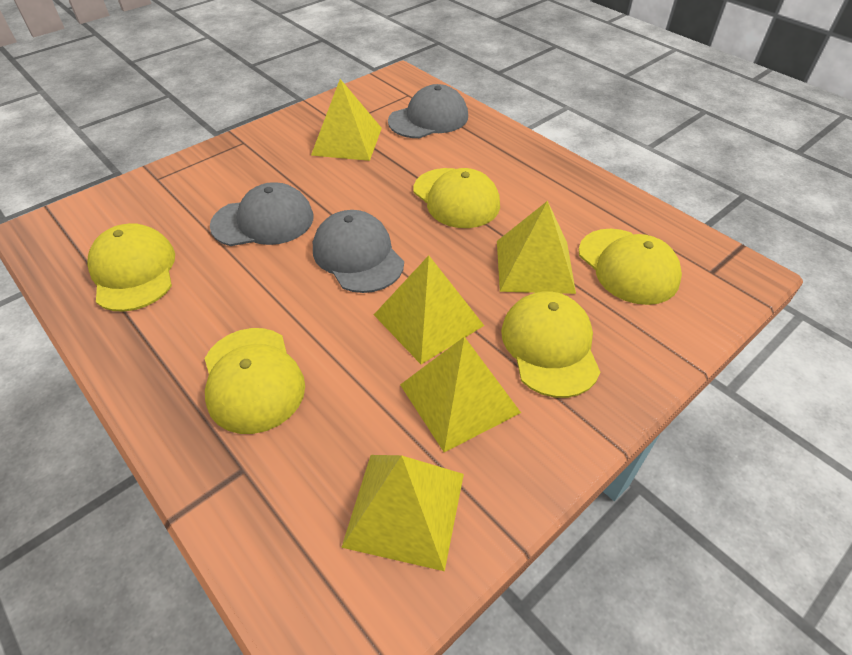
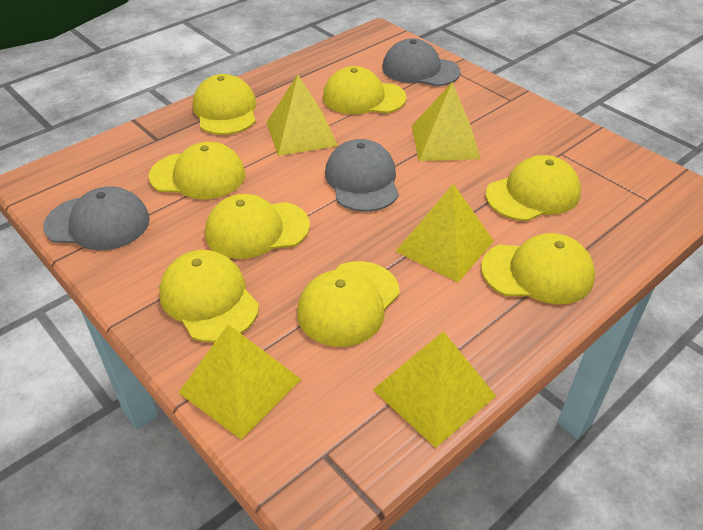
yellow cap: [87,223,175,312] [205,328,305,434] [413,168,500,228] [501,291,600,398] [579,229,682,305] = 5 -> [149,142,246,199] [159,250,259,342] [193,74,256,135] [205,194,310,259] [297,261,400,347] [323,66,407,114] [481,233,595,304] [486,155,581,221] = 8

